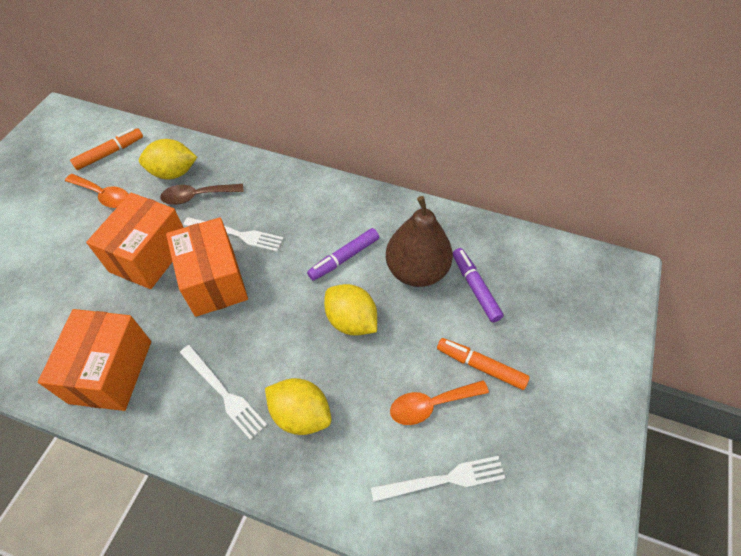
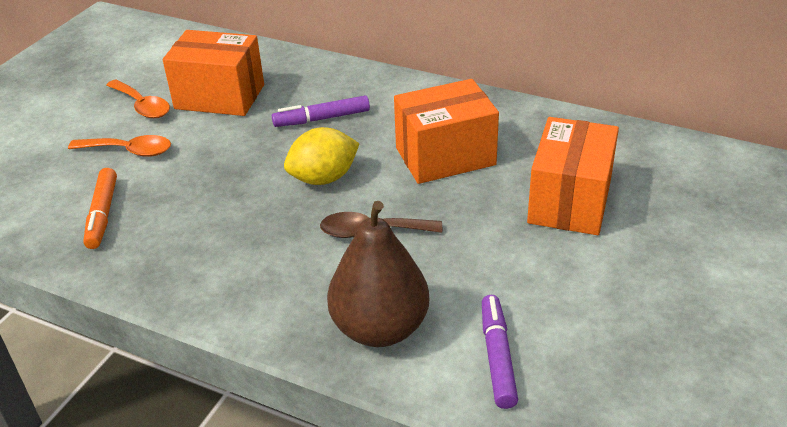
orange marker: [70,128,143,170] [437,338,530,390] = 2 -> [83,168,117,249] = 1
white fork: [180,345,267,440] [183,217,284,252] [371,456,505,502] = 3 -> none = 0
yellow lemon: [139,139,197,179] [265,378,332,435] [324,284,377,336] = 3 -> [284,127,360,185] = 1

